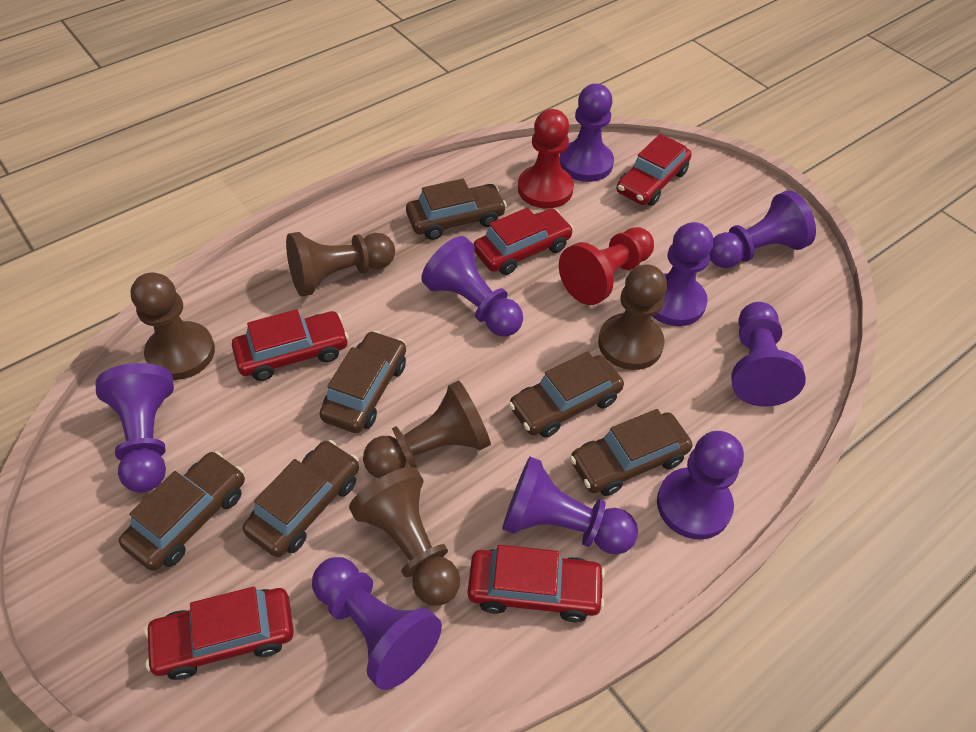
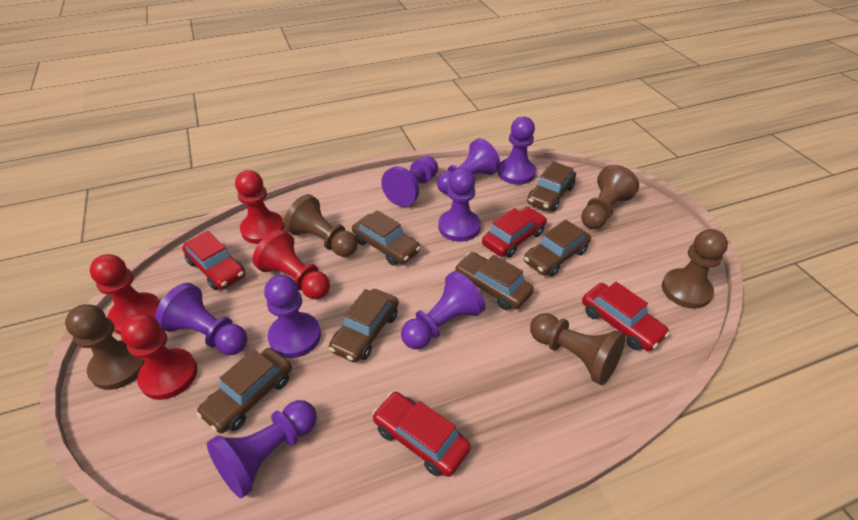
purple pawn: [95,363,174,493] [312,557,442,690] [421,236,523,337] [502,457,638,555] [560,84,614,182] [652,222,713,326] [657,431,744,540] [710,190,816,268] [731,302,806,407] = 9 -> [155,283,248,355] [207,400,317,498] [264,275,321,358] [381,156,438,207] [401,271,486,349] [437,138,501,194] [438,168,481,242] [498,117,536,185] = 8
red car: [144,587,294,680] [232,309,349,381] [468,545,605,622] [474,208,574,275] [616,134,692,206] = 5 -> [182,231,245,290] [372,392,471,477] [482,207,547,258] [582,282,670,351] = 4
red pawn: [518,109,574,209] [559,227,654,305] = 2 -> [90,254,161,335] [120,314,197,400] [235,170,284,244] [253,230,330,299] = 4

